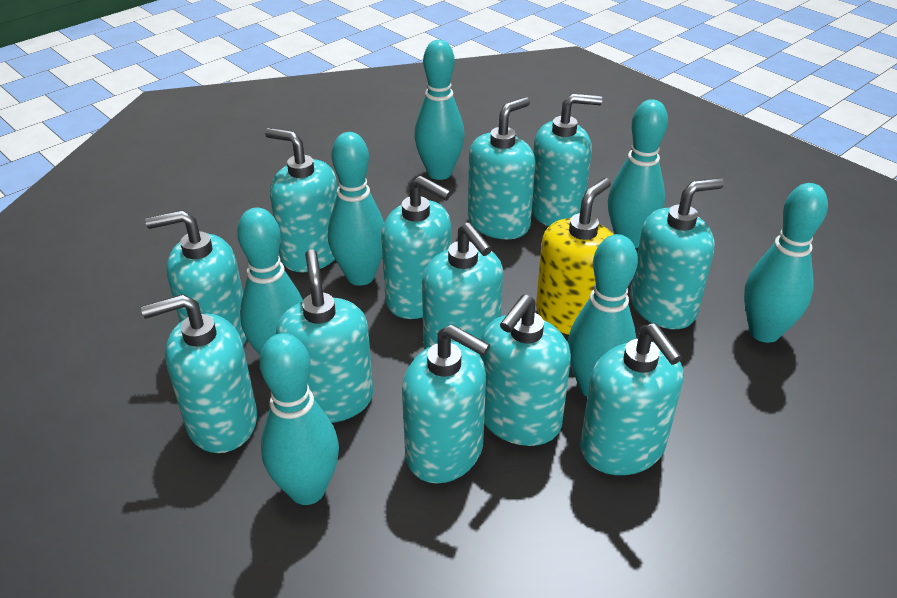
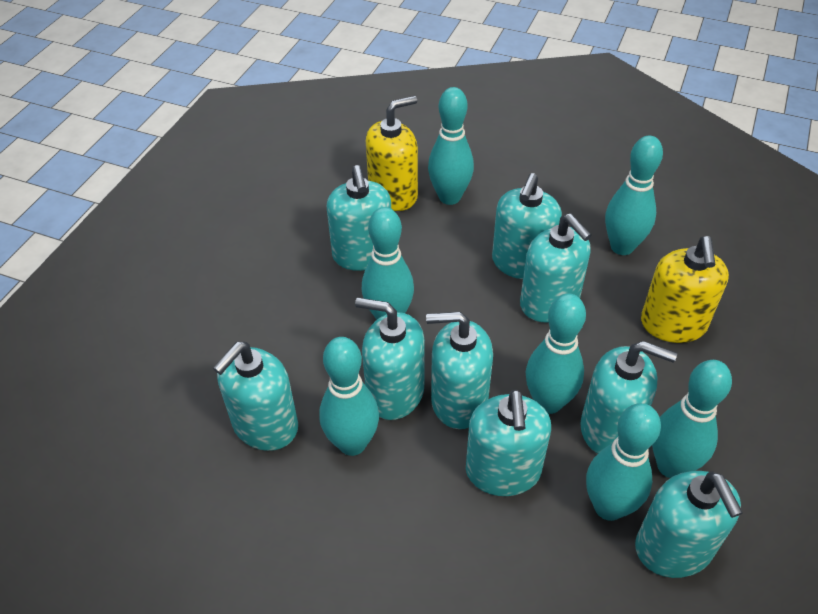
turquoise soap dispenser: [141,294,257,453] [145,210,247,345] [265,128,337,272] [276,249,373,423] [381,176,451,319] [402,324,490,484] [422,223,503,355] [468,97,535,239] [480,294,571,446] [532,94,602,226] [580,323,683,475] [630,178,724,329] = 12 -> [213,342,298,451] [327,165,391,271] [355,298,425,420] [426,312,493,429] [466,389,551,496] [492,173,562,279] [520,214,592,323] [580,341,677,454] [635,471,743,578] = 9
yellow soap dispenser: [536,178,614,335] = 1 -> [366,96,418,211] [641,236,729,343] = 2

